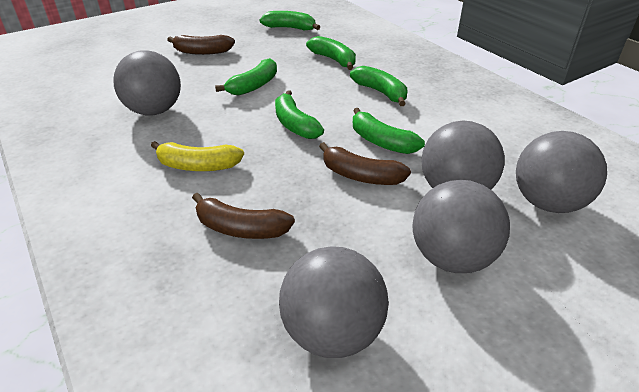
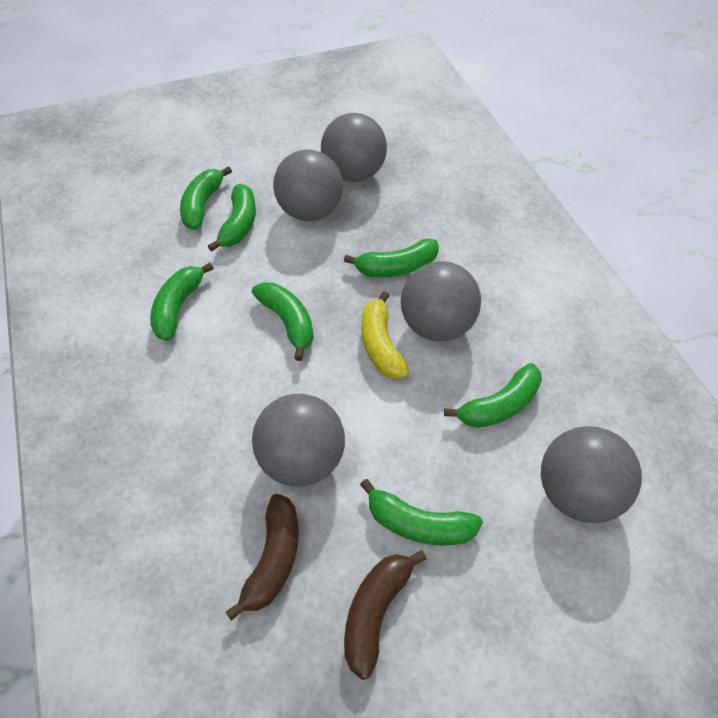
brown banana: [167,35,235,55] [192,193,295,239] [319,142,411,185] = 3 -> [225,494,299,621] [344,550,426,680] = 2
green banana: [215,58,277,95] [260,11,320,30] [275,90,324,139] [306,36,356,70] [350,66,407,106] [353,108,425,154] = 6 -> [150,263,213,341] [180,166,232,229] [208,184,256,252] [252,282,314,361] [344,238,439,277] [360,479,483,546] [444,363,542,428] = 7

